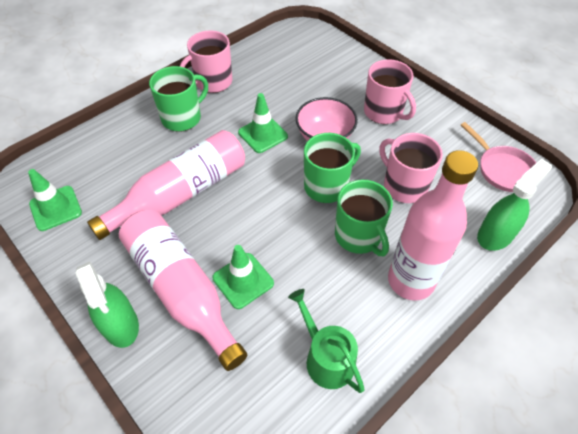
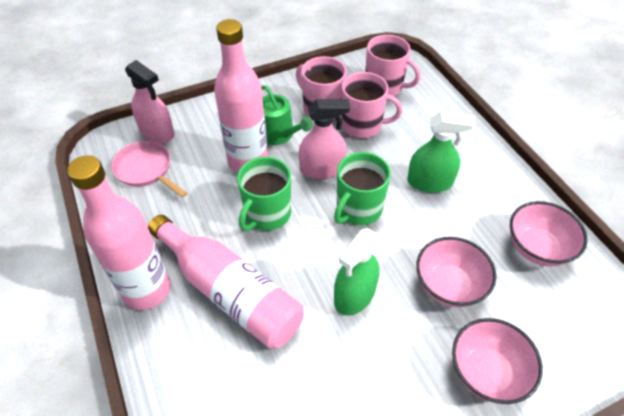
green mug: [149,66,208,132] [304,133,361,203] [335,180,393,256] = 3 -> [237,157,291,231] [334,152,391,225] = 2
green traffic cone: [28,169,82,231] [212,245,274,309] [238,93,288,153] = 3 -> none = 0
pink bowl: [296,97,358,141] = 1 -> [416,237,496,308] [452,318,543,404] [510,201,588,266] = 3
pink spray bottle: none = 0 -> [125,60,175,143] [299,99,350,179] = 2

